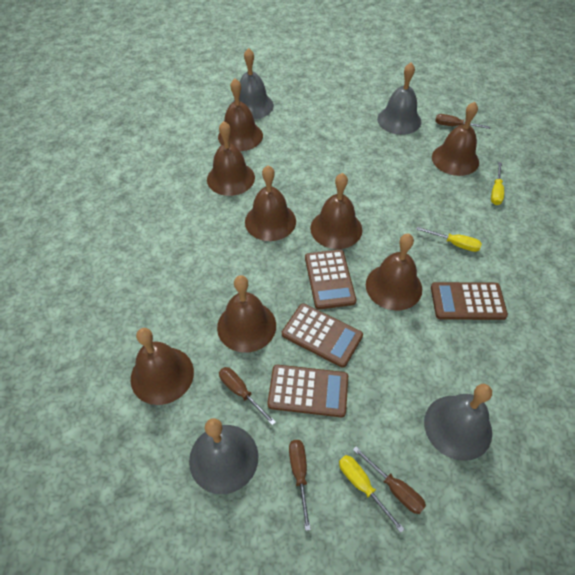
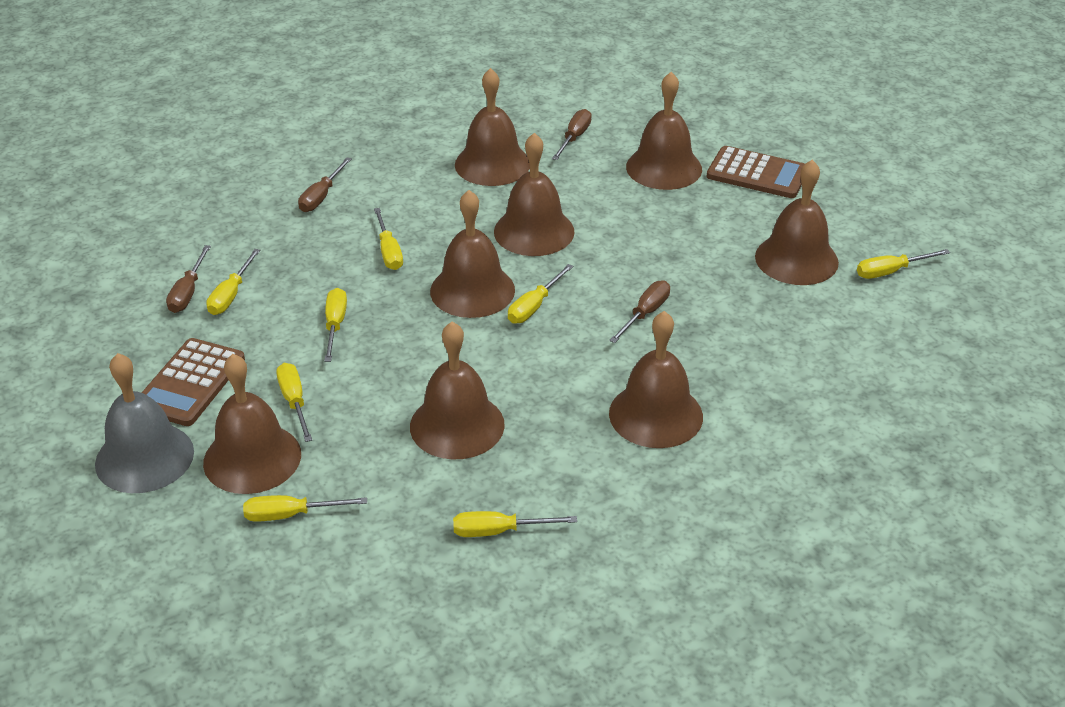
brown calculator: [267,365,348,417] [282,303,363,368] [305,249,356,310] [431,282,508,320] = 4 -> [142,338,245,426] [707,146,805,198] = 2
grey bell: [189,418,258,494] [232,48,274,119] [377,63,421,135] [424,384,492,461] = 4 -> [95,353,194,493] = 1
yellow screwdriver: [339,455,404,533] [416,227,482,252] [491,162,504,205] = 3 -> [206,249,260,315] [243,495,367,522] [276,363,312,442] [324,288,347,362] [374,208,403,270] [453,511,577,537] [508,264,573,324] [857,249,950,279] = 8

